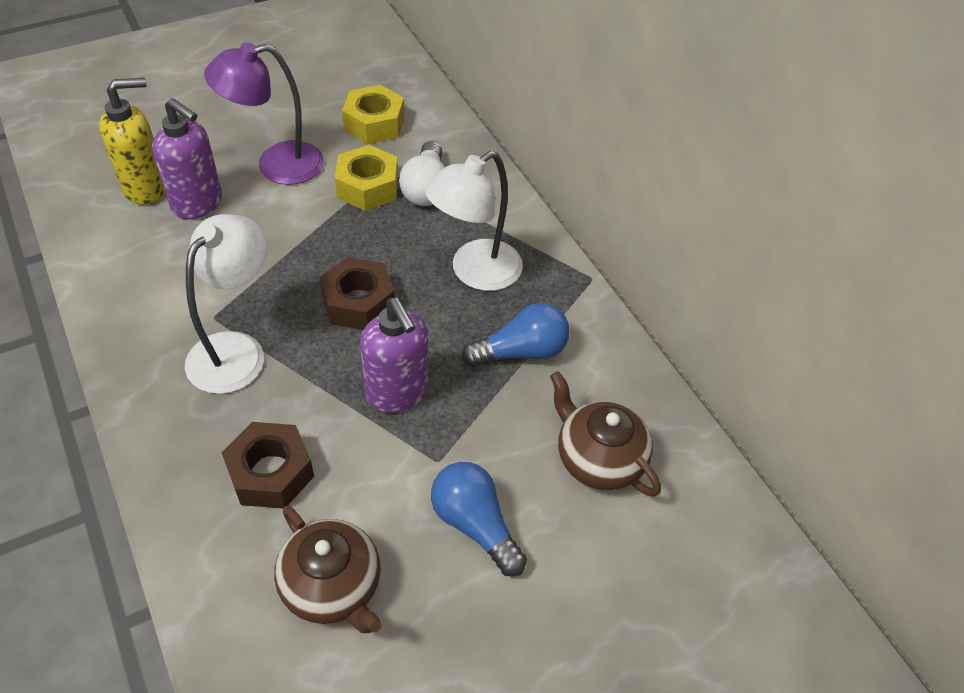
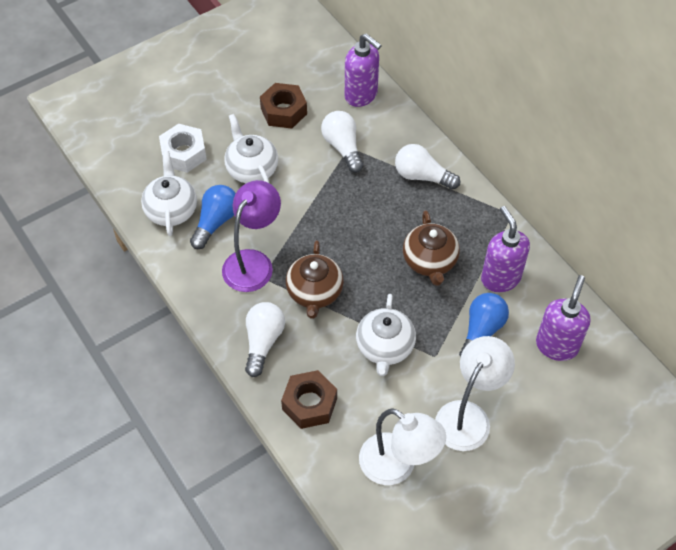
purple soap dispenser: [152,98,222,219] [360,298,428,413] = 2 -> [345,33,382,107] [481,206,530,292] [536,275,591,361] = 3
white light bulb: [399,141,445,206] = 1 -> [245,302,285,377] [321,111,363,173] [395,144,460,190] = 3
white nut: none = 0 -> [159,124,207,173] = 1
white teapot: none = 0 -> [141,151,197,236] [224,114,278,184] [356,294,416,376] = 3
yellow nut: [335,145,398,211] [342,85,405,144] = 2 -> none = 0
yellow soap dispenser: [99,77,165,205] = 1 -> none = 0

